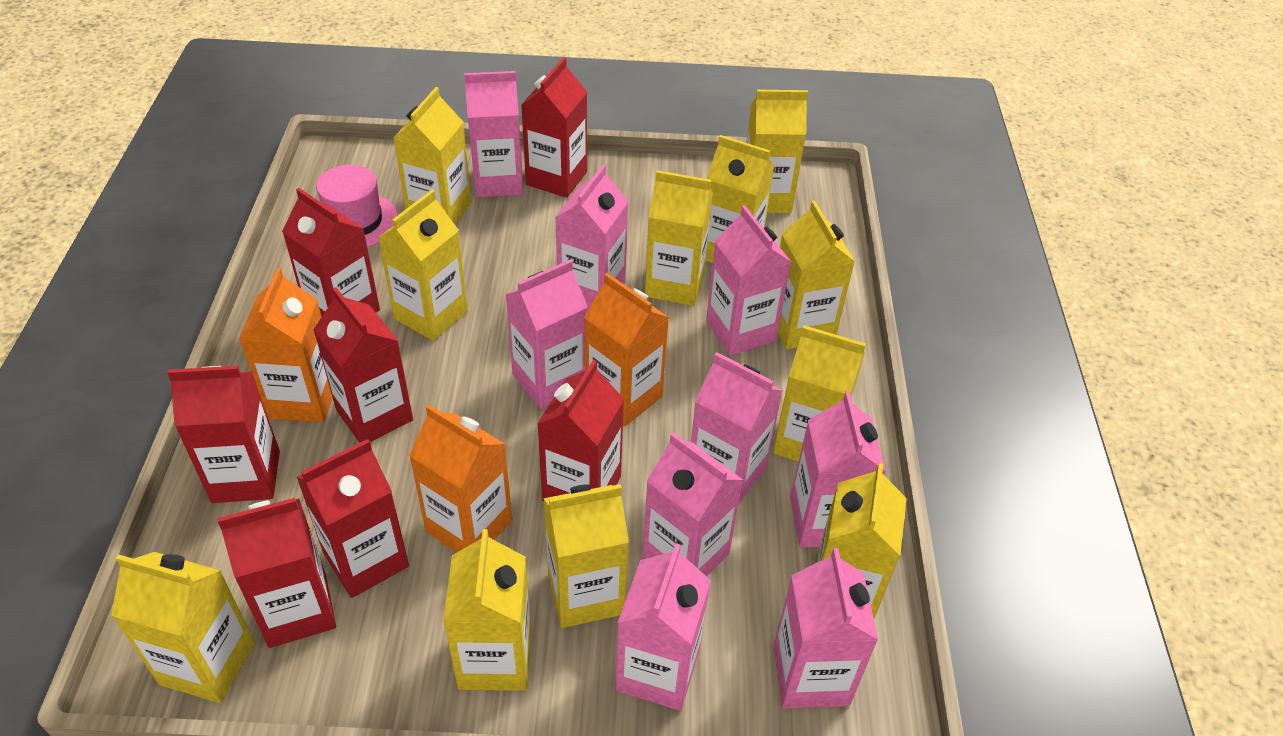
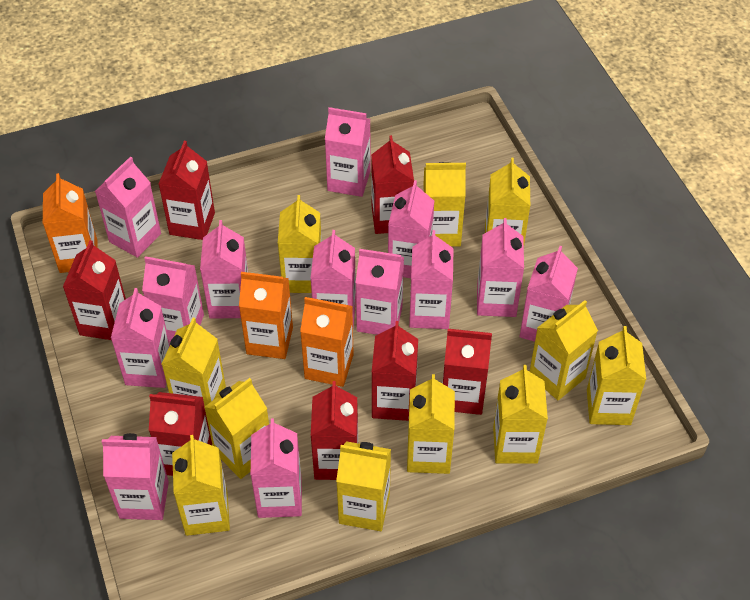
pink carton: [464,71,523,197] [505,260,588,409] [555,165,629,308] [616,543,711,711] [642,432,743,577] [691,352,783,505] [706,205,791,356] [773,548,878,709] [790,391,886,547] = 9 -> [95,157,161,258] [102,433,169,520] [111,288,170,388] [142,256,204,342] [200,220,248,318] [251,418,302,518] [310,230,356,327] [325,107,371,197] [355,249,404,335] [388,180,434,278] [409,230,454,329] [477,218,524,317] [520,246,578,342] = 13
pink hat: [316,165,398,248] = 1 -> none = 0

